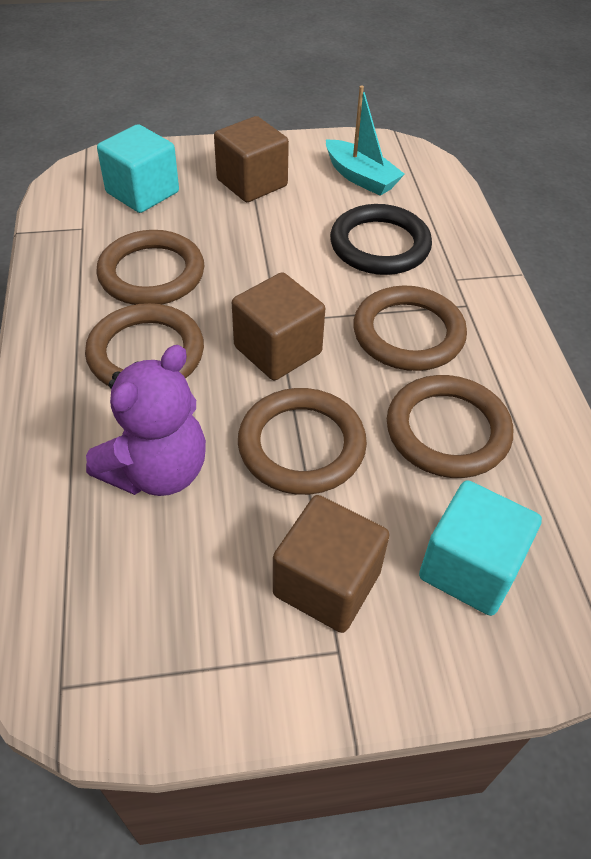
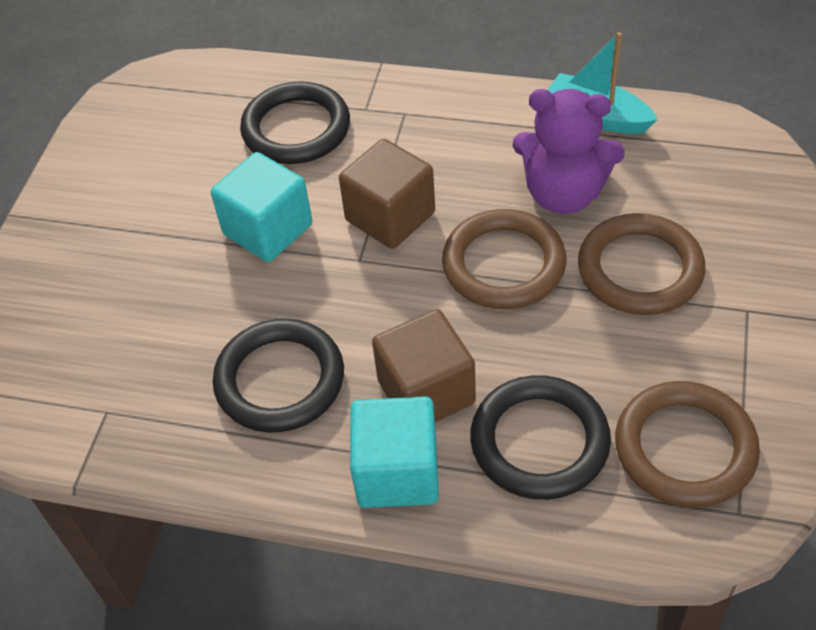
black ring: [330,204,432,275] = 1 -> [213,319,344,433] [240,81,350,164] [470,375,611,500] = 3
brown cube: [214,116,289,202] [232,272,325,381] [273,495,390,633] = 3 -> [339,139,435,249] [372,309,476,422] = 2
brown ring: [85,303,204,386] [96,230,204,305] [238,388,367,495] [353,285,467,371] [387,375,513,478] = 5 -> [442,209,567,309] [578,213,706,315] [615,381,760,508] = 3

